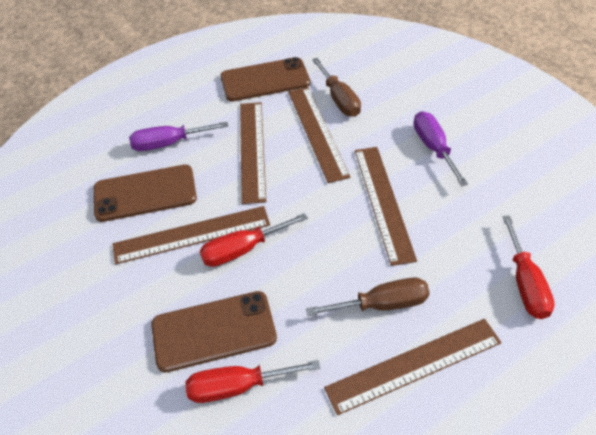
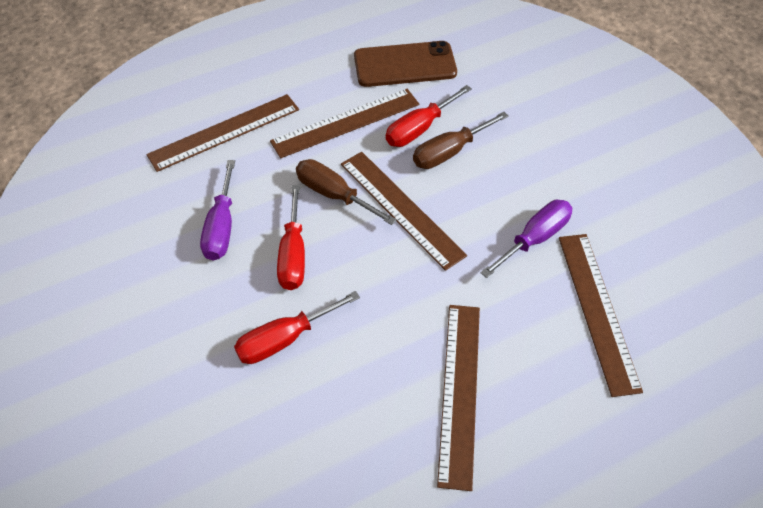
brown phone: [94,164,197,222] [151,291,277,373] [220,57,310,102] = 3 -> [354,41,457,87] = 1

